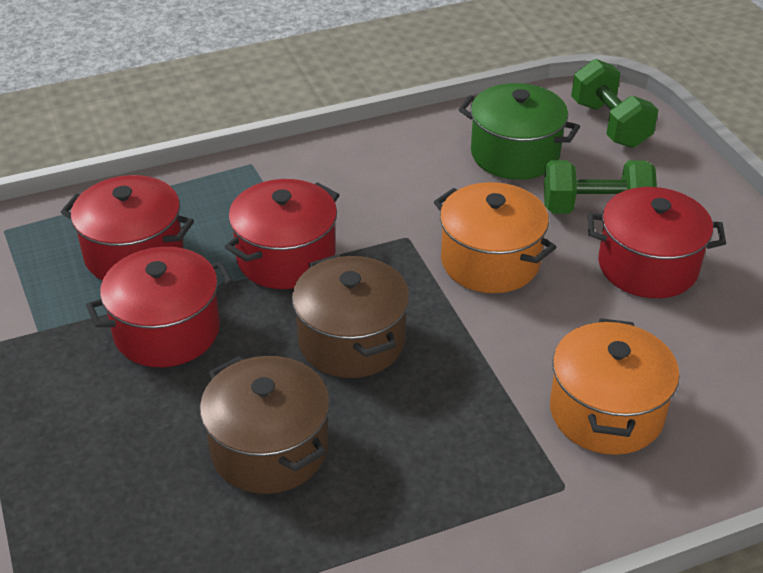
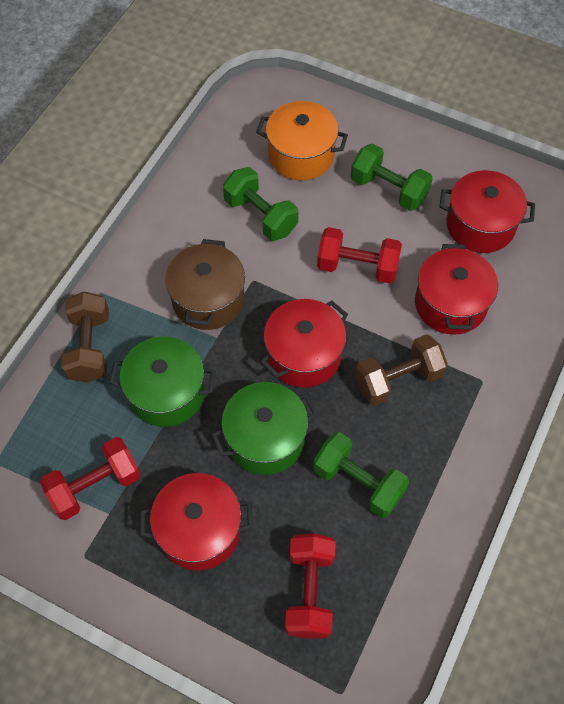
brown dumbbell: none = 0 -> [61,292,109,383] [355,334,448,406] = 2
brown pot: [200,356,330,494] [292,254,410,378] = 2 -> [165,239,245,330] = 1
green dumbbell: [544,160,657,214] [571,59,658,148] = 2 -> [223,167,298,241] [313,432,409,518] [351,143,433,211] = 3
green pot: [459,83,580,180] = 1 -> [109,336,216,427] [211,382,318,475] = 2
orange pot: [434,182,557,293] [550,318,679,455] = 2 -> [256,101,348,180] = 1
red dumbbell: none = 0 -> [40,437,141,520] [285,533,336,639] [317,227,402,283] = 3

